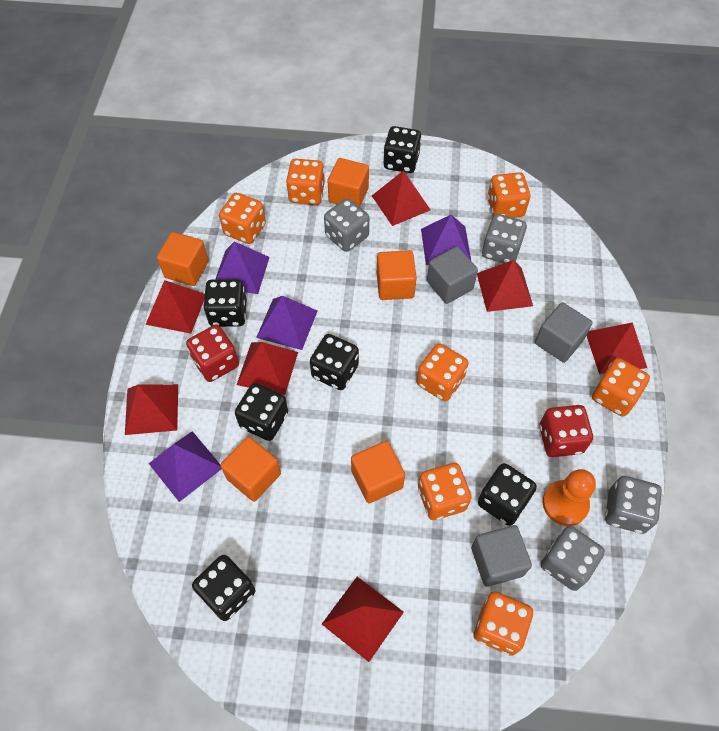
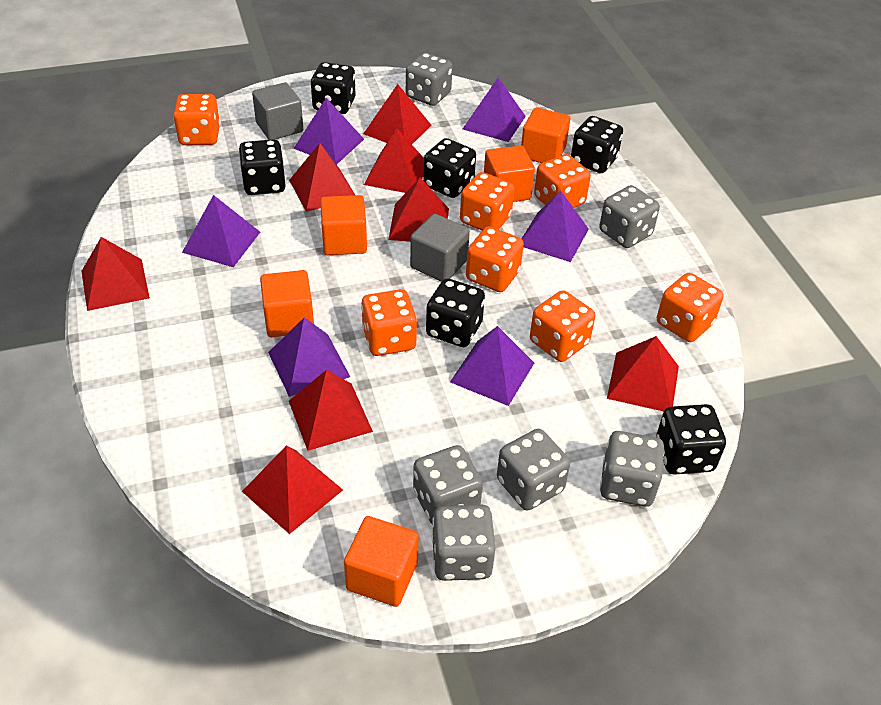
grey cube: [427,246,478,304] [471,525,532,587] [535,302,592,363] = 3 -> [252,82,303,140] [410,214,470,282] = 2
grey dice: [324,198,369,252] [482,214,527,263] [541,526,605,591] [605,476,662,534] = 4 -> [406,52,452,106] [413,445,483,525] [432,505,496,581] [497,429,570,511] [599,185,660,248] [600,431,665,507] = 6
orange pawn: [543,469,596,526] = 1 -> none = 0
purple pyramid: [149,431,222,502] [215,241,270,294] [256,296,317,350] [421,215,471,265] = 4 -> [182,195,260,267] [268,318,350,397] [293,98,364,165] [450,326,534,406] [463,78,526,142] [522,191,589,262] = 6
red dice: [186,325,239,382] [539,405,593,457] = 2 -> none = 0
red pyramid: [125,384,178,435] [145,280,205,334] [237,342,298,395] [322,577,404,662] [372,170,430,226] [477,260,533,312] [586,322,647,374] = 7 -> [82,237,150,311] [242,445,343,534] [289,143,355,212] [289,370,373,451] [363,84,432,144] [364,128,424,193] [388,177,449,242] [607,336,679,411] = 8

